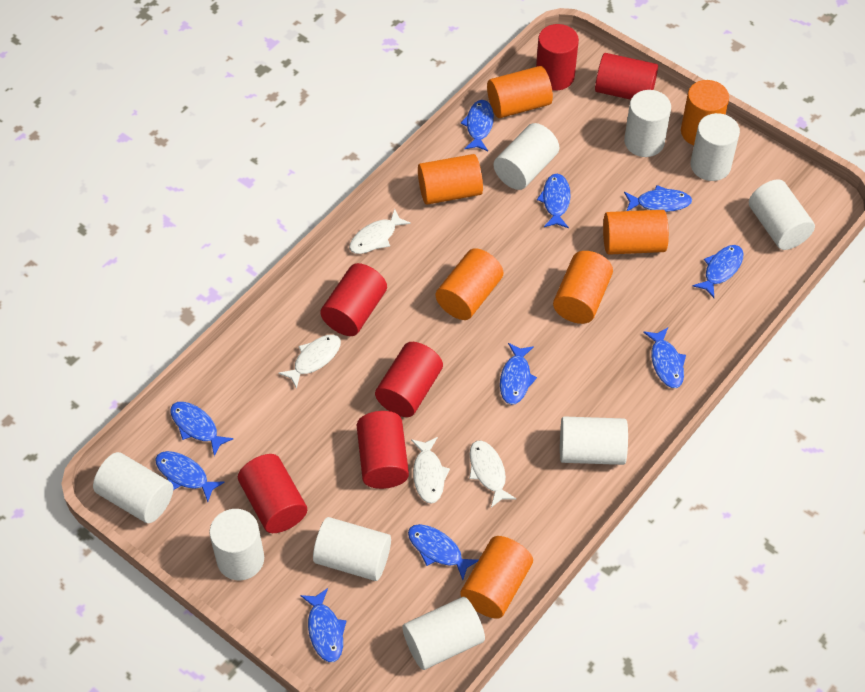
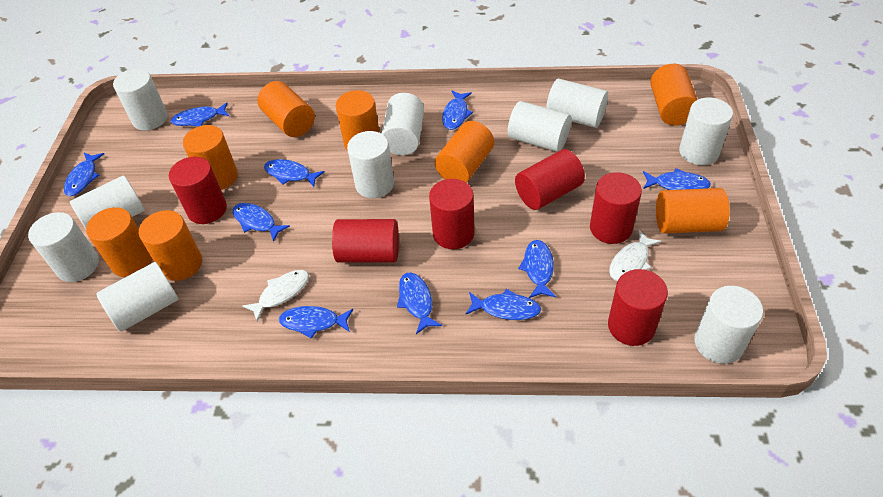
orange cylinder: [418,154,483,205] [436,248,503,320] [460,536,533,619] [487,66,553,118] [553,251,613,324] [603,210,669,255] [681,80,729,146] = 7 -> [86,207,152,277] [139,210,202,281] [183,125,238,190] [258,81,315,137] [336,90,380,151] [435,121,494,183] [650,64,698,126] [656,188,730,234] = 8
white cylinder: [93,452,173,523] [209,509,264,581] [313,517,391,581] [402,597,485,670] [494,123,559,190] [560,416,628,465] [624,90,671,157] [690,113,740,181] [749,179,815,250] = 9 -> [28,212,99,282] [70,176,145,229] [96,262,178,332] [113,69,168,130] [347,131,394,198] [382,93,424,155] [508,101,571,152] [546,79,608,128] [679,98,733,165] [694,286,763,364] = 10
white fish: [278,335,341,389] [349,209,411,254] [411,437,450,504] [469,441,516,507] = 4 -> [242,270,309,321] [609,230,661,281] = 2

